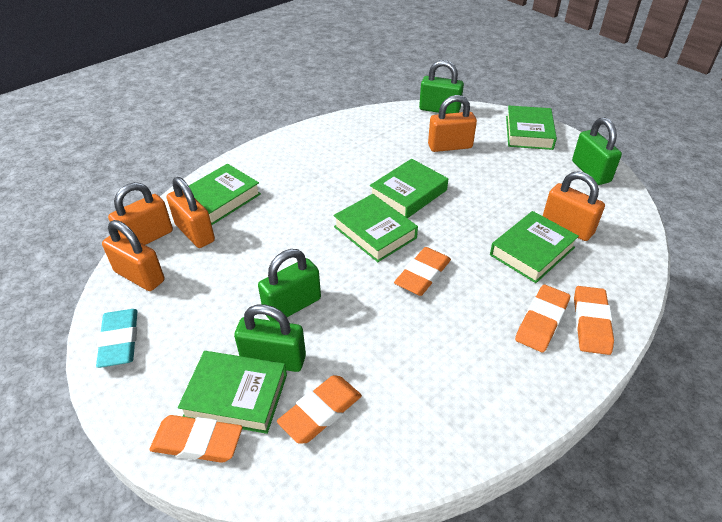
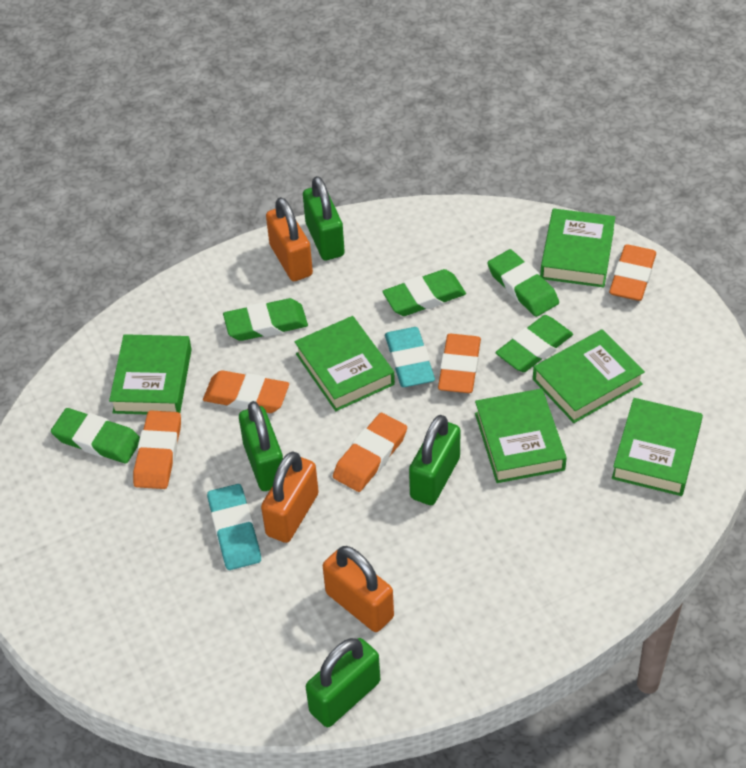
green eraser: none = 0 -> [51,408,140,463] [223,298,308,341] [382,269,466,316] [487,249,559,317] [496,315,573,372] = 5
orange padlock: [102,220,165,291] [108,182,173,245] [167,177,215,248] [428,95,477,152] [543,171,605,241] = 5 -> [261,451,319,543] [266,197,313,281] [323,546,394,632] = 3
turquoise eraser: [96,309,137,368] = 1 -> [207,484,261,570] [385,327,435,387] = 2

